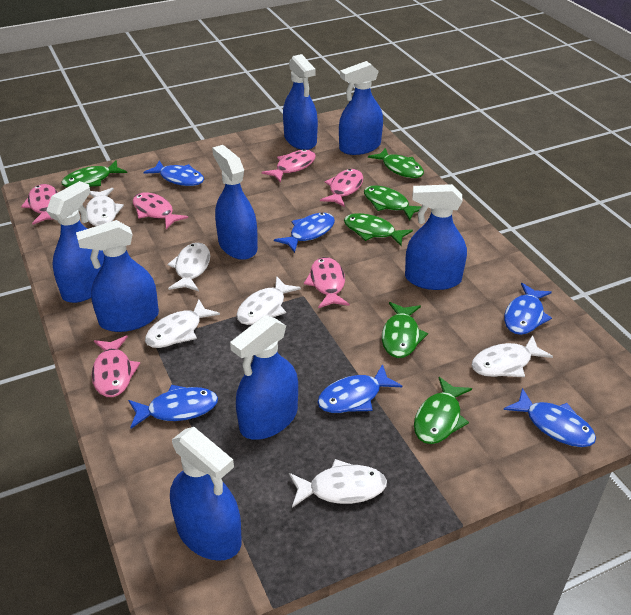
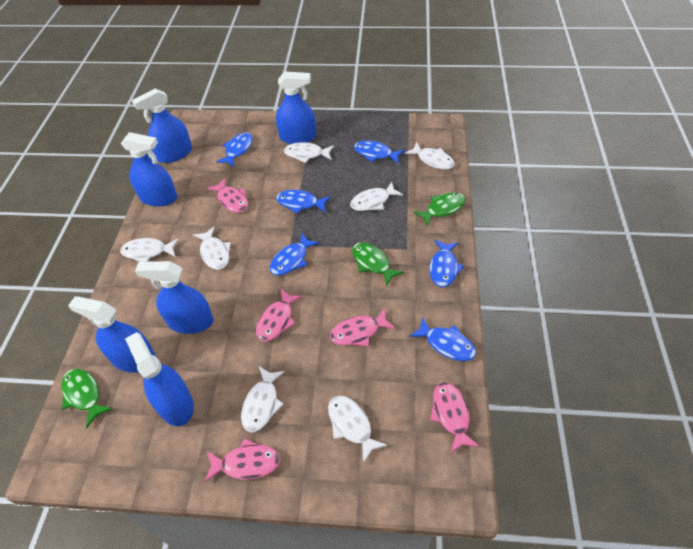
blue spray bottle: [46,181,104,303] [76,220,159,332] [170,427,242,561] [212,145,258,260] [230,315,298,440] [283,54,318,150] [339,61,383,155] [405,184,467,290] = 8 -> [68,297,156,373] [121,132,177,207] [125,332,194,426] [132,88,192,163] [135,261,213,334] [276,72,316,144] = 6
green fish: [62,160,127,187] [344,213,413,246] [364,185,422,220] [368,148,424,178] [382,302,428,358] [414,377,472,444] = 6 -> [61,369,113,428] [352,243,404,286] [413,192,465,226] = 3
pink fish: [21,184,58,225] [92,336,140,397] [132,192,188,229] [262,149,316,183] [304,257,350,308] [320,169,363,207] = 6 -> [205,438,280,482] [207,178,248,213] [256,288,303,341] [330,308,395,347] [430,382,480,453] = 5
white fish: [86,188,124,226] [145,300,220,348] [167,243,210,291] [236,276,301,325] [289,459,387,508] [471,335,553,377] = 6 -> [120,238,179,262] [193,226,231,270] [241,367,285,432] [284,142,334,163] [328,396,388,463] [350,182,403,211] [405,142,455,170] = 7

